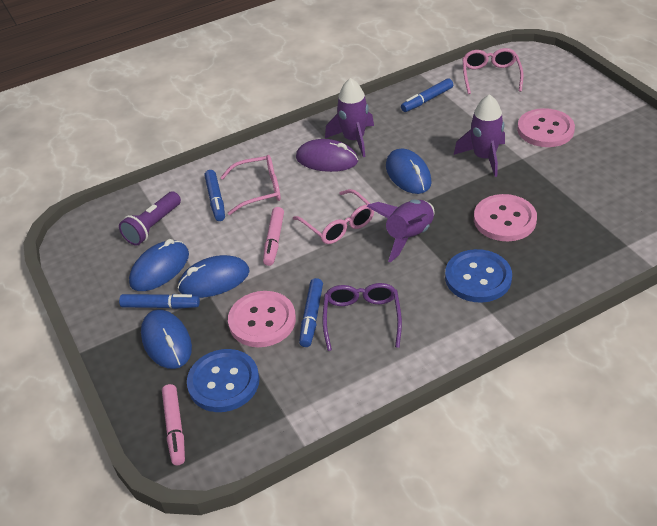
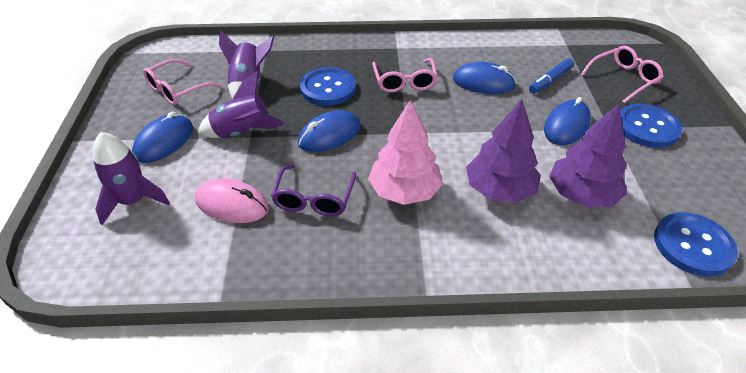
blue button: [187,349,259,412] [445,249,512,303] = 2 -> [300,67,356,106] [620,104,682,148] [654,212,738,276] = 3
blue marker: [119,294,200,309] [204,170,225,221] [299,278,323,347] [401,78,453,112] = 4 -> [529,58,574,94] = 1
pink button: [228,291,296,347] [474,194,537,241] [517,108,575,147] = 3 -> none = 0
pink marker: [162,384,185,465] [263,207,284,266] = 2 -> none = 0
pink mouse: none = 0 -> [195,178,269,223] = 1
pink tree: none = 0 -> [368,100,443,205] = 1
purple flashlight: [119,191,181,246] = 1 -> none = 0
purple mouse: [296,139,358,172] = 1 -> none = 0
purple tree: none = 0 -> [466,99,541,203] [549,104,627,207] = 2

